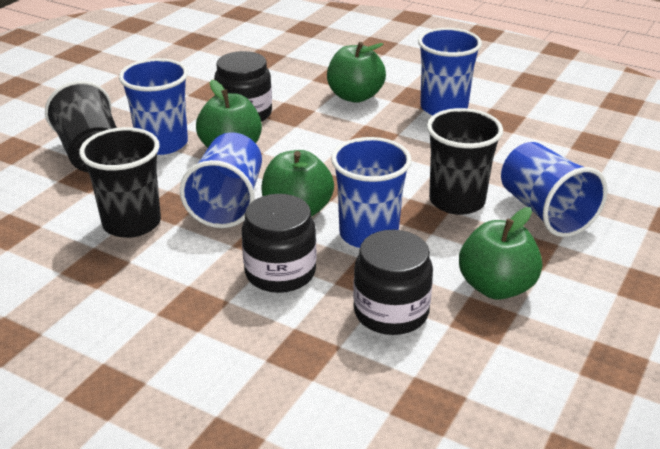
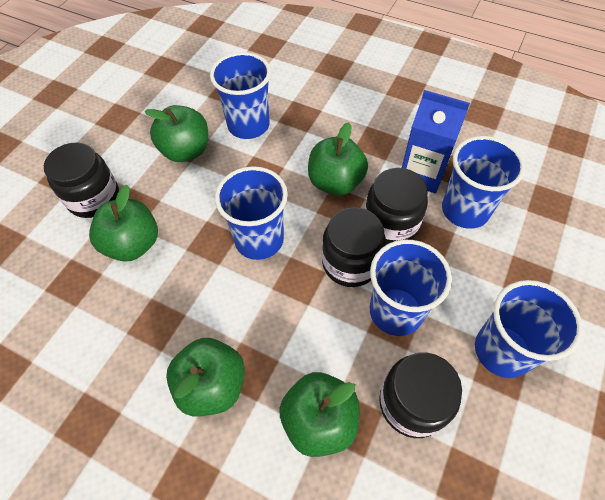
black cup: [45,81,117,172] [79,127,161,238] [427,108,503,215] = 3 -> none = 0
black jar: [214,51,272,122] [242,194,316,293] [353,230,433,335] = 3 -> [44,142,119,218] [322,207,386,287] [365,168,428,245] [379,353,462,438] = 4
blue carton: none = 0 -> [402,90,470,193] = 1
green apple: [196,80,262,148] [262,150,334,217] [327,42,386,103] [459,207,542,300] = 4 -> [89,185,158,262] [144,105,208,162] [166,338,245,417] [279,372,360,457] [308,122,368,196] = 5

